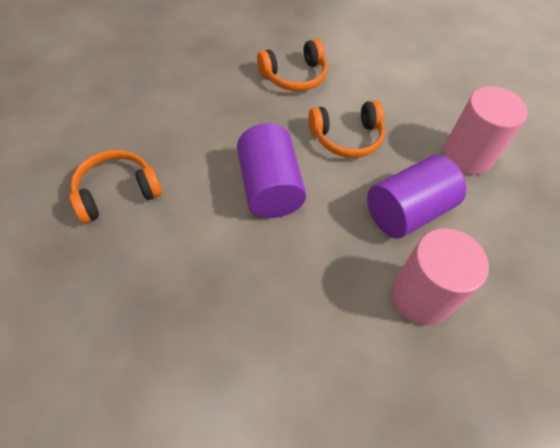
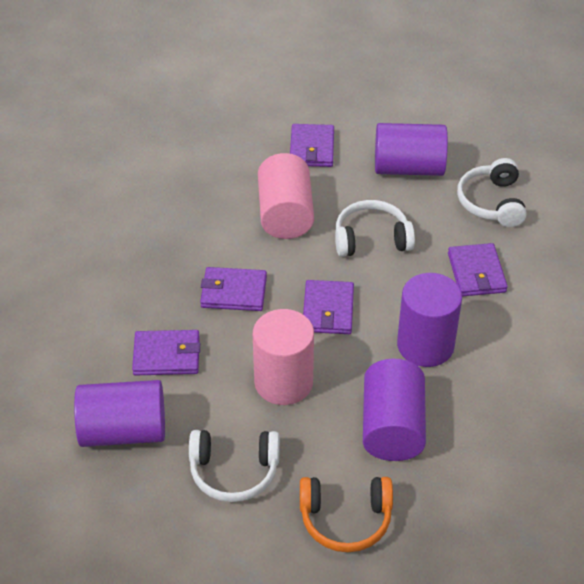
orange headphones: [70,150,162,223] [257,39,328,91] [308,100,385,158] = 3 -> [300,477,393,552] = 1
purple cylinder: [237,123,306,218] [367,155,466,239] = 2 -> [74,380,165,447] [363,359,426,461] [375,123,448,176] [397,273,462,367] = 4
purple wallet: none = 0 -> [132,330,200,375] [200,267,267,311] [290,124,334,167] [303,280,354,334] [448,243,508,297] = 5
white headphones: none = 0 -> [189,430,280,502] [335,200,415,257] [457,158,527,227] = 3

